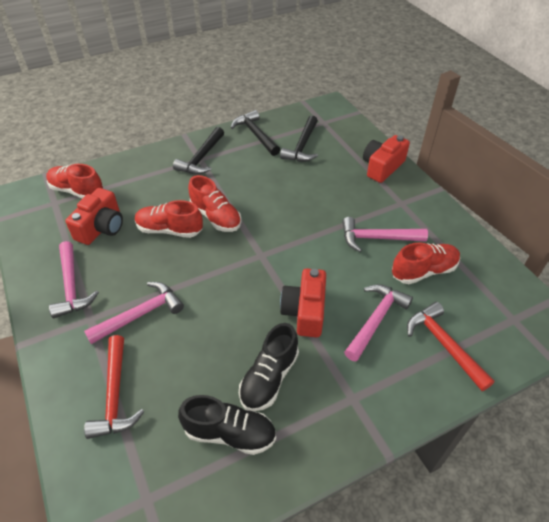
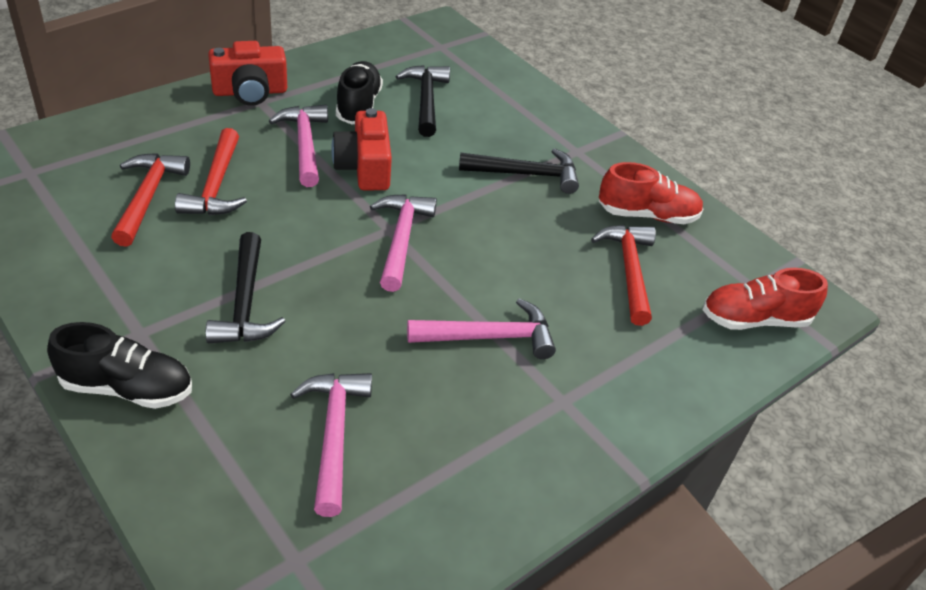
red camera: [65,188,123,245] [280,269,326,337] [363,135,410,183] = 3 -> [208,41,287,106] [331,108,392,190] = 2
red hammer: [84,335,144,439] [407,302,495,391] = 2 -> [111,153,190,247] [175,128,247,215] [591,225,656,326] = 3
red shoe: [46,164,104,198] [135,200,203,238] [188,175,241,232] [392,242,460,284] = 4 -> [599,162,704,224] [703,268,828,330] = 2

